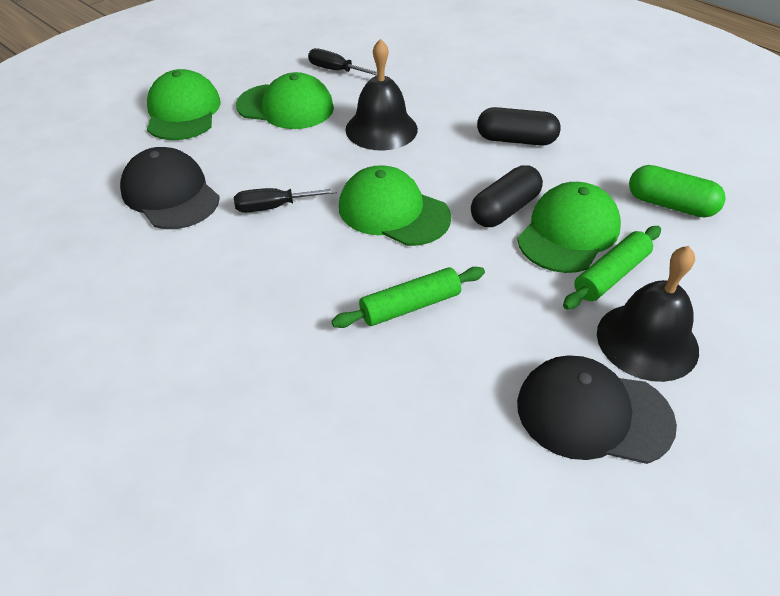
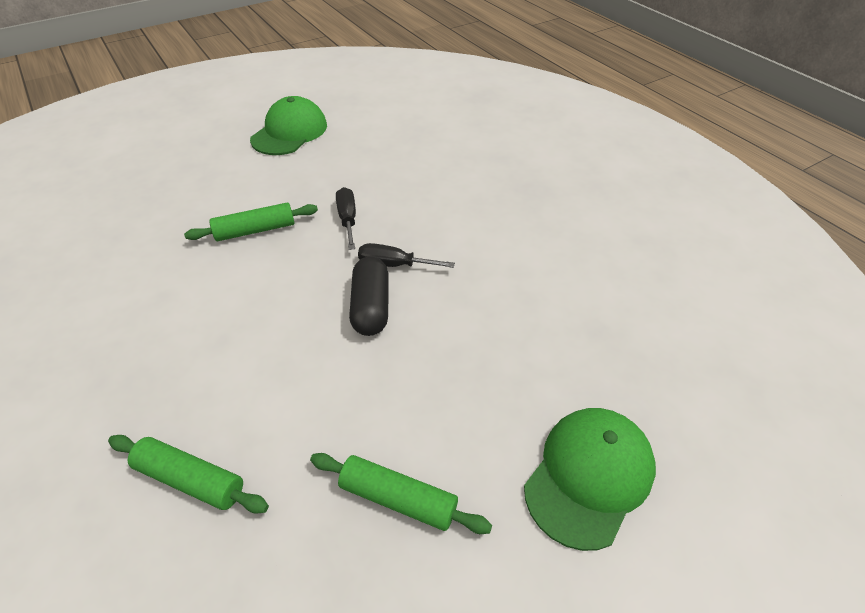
black bell: [345,39,418,151] [597,246,699,382] = 2 -> none = 0
black cap: [120,147,220,229] [517,355,677,464] = 2 -> none = 0
black capsule: [471,165,543,227] [477,107,561,146] = 2 -> [349,257,389,336] = 1
green cap: [147,69,221,140] [236,72,334,129] [339,165,451,246] [517,182,621,273] = 4 -> [250,96,327,155] [524,408,656,551] = 2
green capsule: [629,165,726,218] = 1 -> none = 0
green rolling pin: [331,267,485,328] [563,226,661,309] = 2 -> [108,435,269,514] [184,203,318,241] [310,453,492,534] = 3

